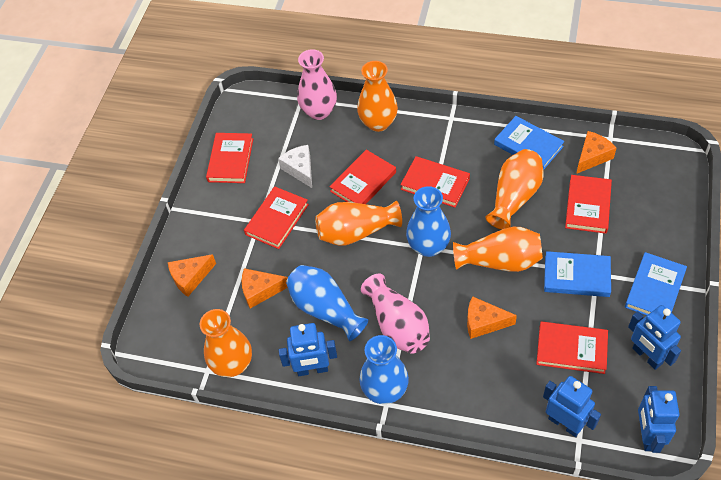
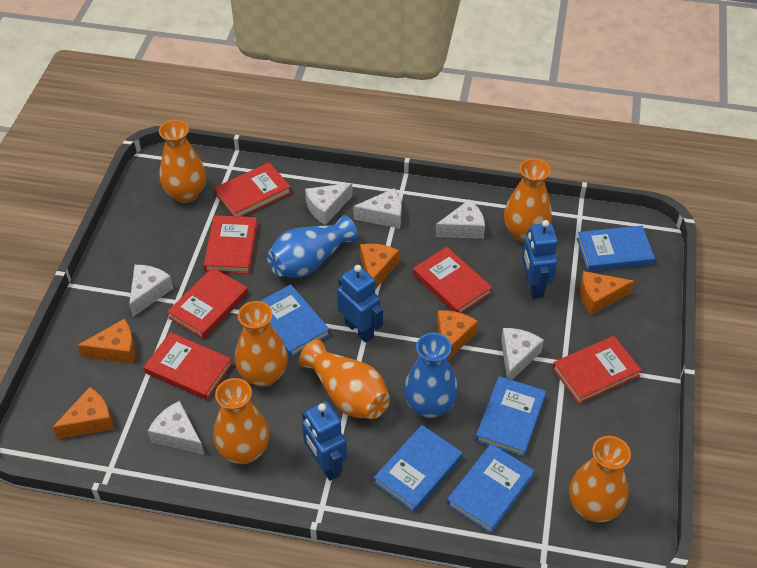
blue book: [494,116,565,170] [544,251,611,297] [625,252,687,315] = 3 -> [261,284,330,357] [374,425,462,512] [447,444,535,533] [475,376,546,457] [577,226,655,272] = 5
blue robot: [279,323,337,376] [543,376,601,437] [628,305,681,370] [638,386,680,453] = 4 -> [302,401,347,481] [337,265,383,343] [522,220,558,299] = 3
blue vase: [286,265,368,341] [359,335,409,404] [406,186,451,257] = 3 -> [267,215,358,278] [404,333,458,419] = 2
orange cheese: [168,254,216,297] [242,268,288,309] [467,296,517,339] [576,131,616,174] = 4 -> [52,387,114,439] [78,319,135,364] [360,244,399,289] [437,310,478,360] [580,271,634,315] = 5
orange vase: [200,309,252,377] [315,201,402,246] [357,61,398,132] [453,227,543,272] [485,149,544,230] = 5 -> [159,120,206,203] [213,378,269,464] [235,301,288,387] [299,339,390,419] [504,158,552,242] [569,436,631,522] = 6
pink vase: [297,49,337,120] [361,274,430,354] = 2 -> none = 0
white cheese: [278,145,312,188] = 1 -> [129,265,173,317] [148,401,204,455] [305,183,353,225] [353,188,402,229] [435,199,485,239] [501,328,544,380] = 6

